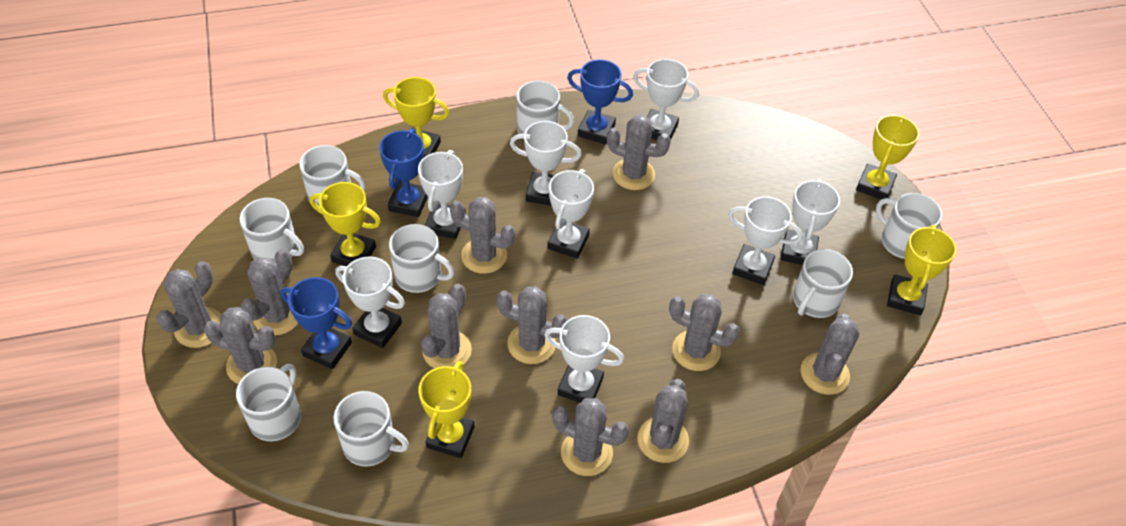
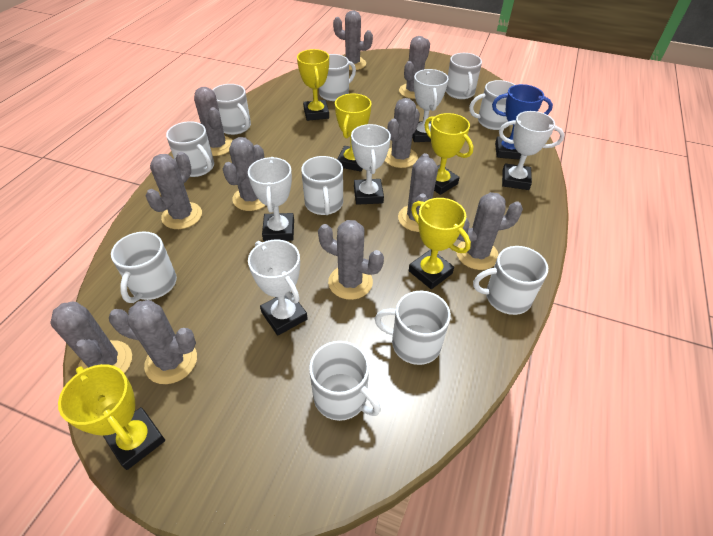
blue trophy: [281,277,352,369] [379,129,428,217] [567,59,633,144] = 3 -> [492,84,553,160] = 1
white mug: [236,364,301,441] [240,198,304,265] [299,145,366,207] [334,391,409,466] [389,224,455,293] [517,81,574,139] [793,249,853,318] [876,193,942,259] = 8 -> [111,232,177,303] [166,121,214,177] [212,84,251,135] [301,156,343,215] [309,341,381,421] [319,54,356,101] [375,291,451,365] [446,53,482,99] [469,80,515,130] [473,246,548,315] = 10
white trophy: [335,256,405,348] [418,150,466,239] [510,121,582,206] [544,315,624,403] [547,169,594,259] [633,59,699,140] [728,196,803,285] [781,178,840,265] = 8 -> [248,157,294,241] [248,240,308,335] [351,124,391,205] [412,69,449,142] [499,111,565,190] = 5

